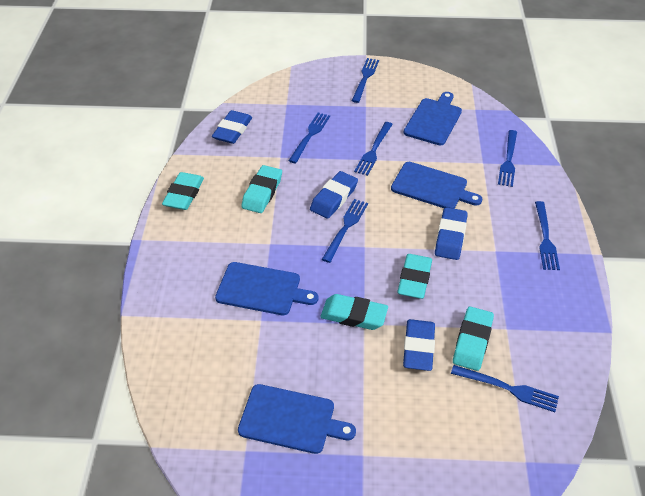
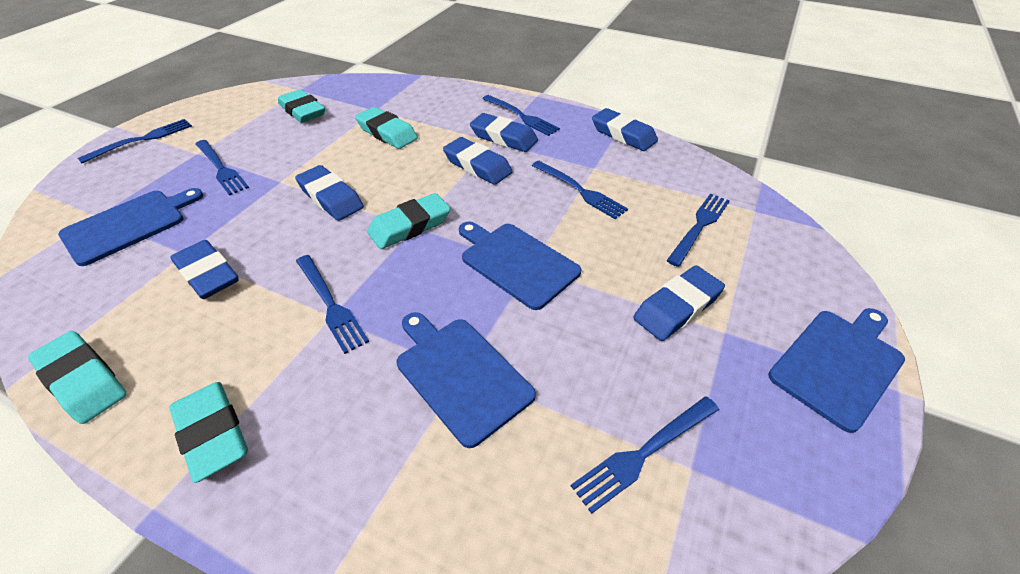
blue eraser: [212,110,252,144] [310,171,358,219] [403,319,435,371] [435,207,468,260] = 4 -> [171,240,239,299] [295,165,364,221] [443,137,513,185] [470,113,538,152] [592,108,658,151] [633,266,725,341] = 6

